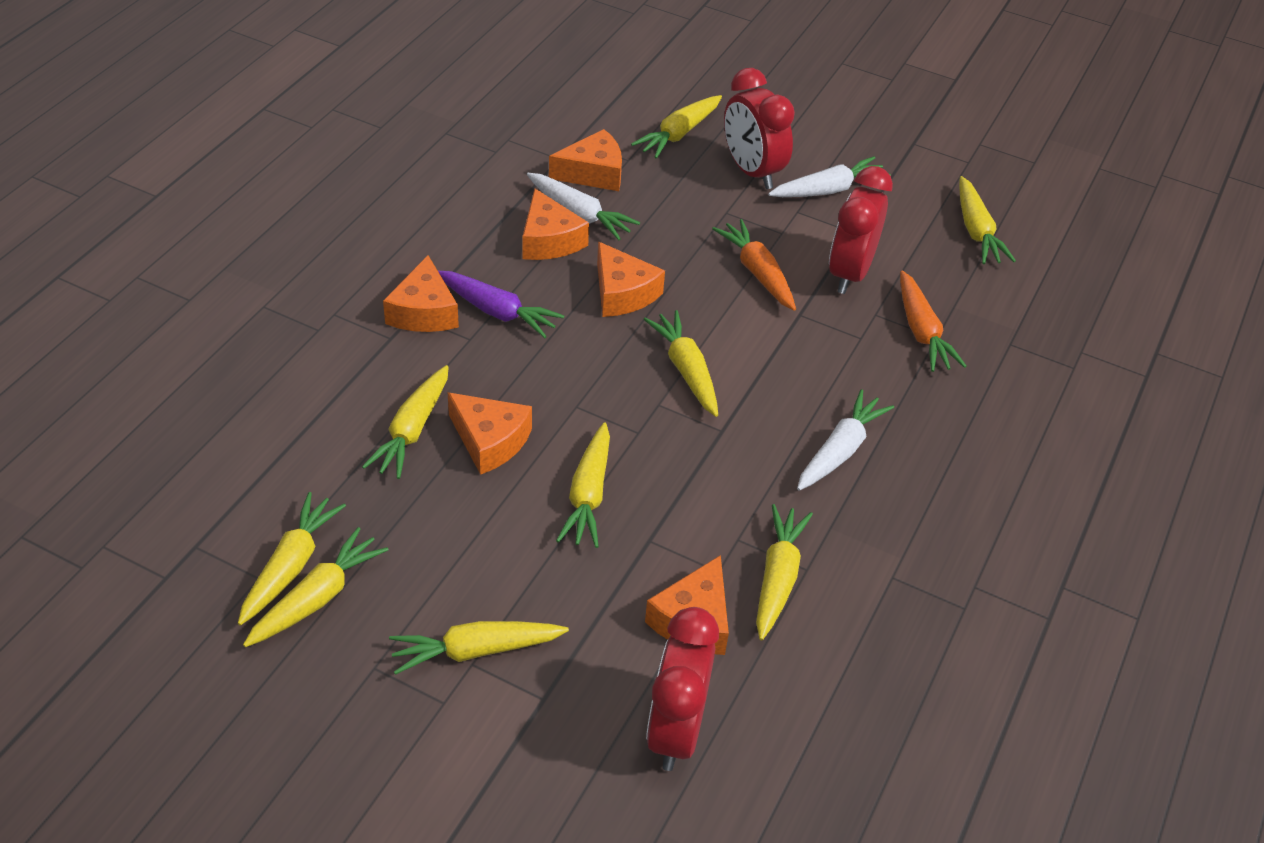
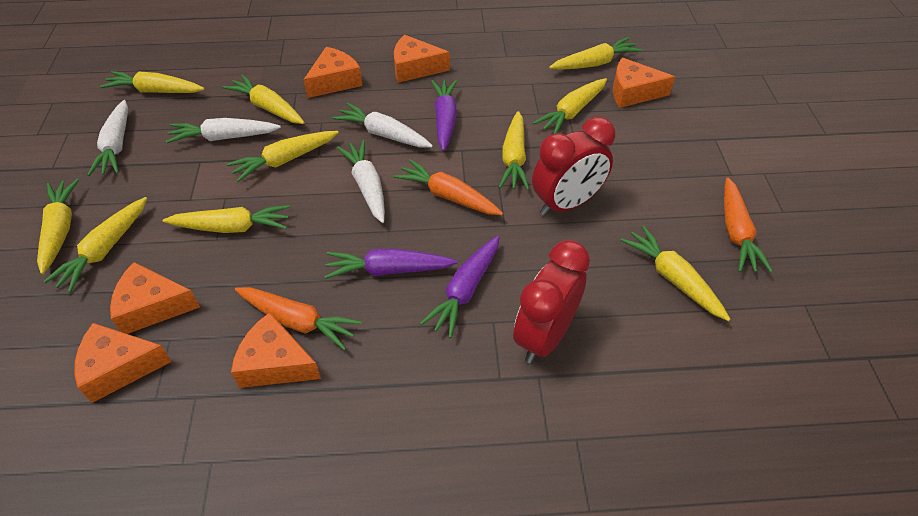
orange carrot: [712,219,796,311] [900,270,967,372] = 2 -> [235,287,362,350] [393,159,503,215] [724,178,773,272] = 3
purple carrot: [438,271,564,338] = 1 -> [324,248,457,279] [420,236,499,338] [431,80,457,151] = 3
red clock: [646,607,719,771] [724,68,795,189] [829,166,893,294] = 3 -> [513,240,590,364] [532,117,615,216] = 2
white carrot: [527,173,640,240] [768,156,891,197] [797,389,894,491] = 3 -> [87,100,128,176] [166,118,281,143] [332,103,433,148] [337,140,385,223] = 4
yellow carrot: [238,492,346,625] [243,527,389,647] [362,365,449,479] [389,621,569,675] [556,422,610,548] [631,95,722,159] [644,310,718,417] [756,504,813,640] [959,176,1016,264] = 9 -> [37,179,79,274] [43,197,147,293] [100,71,205,93] [163,205,290,233] [223,74,305,124] [227,131,339,182] [499,111,529,190] [533,78,607,134] [549,37,642,70] [620,225,730,321] = 10

